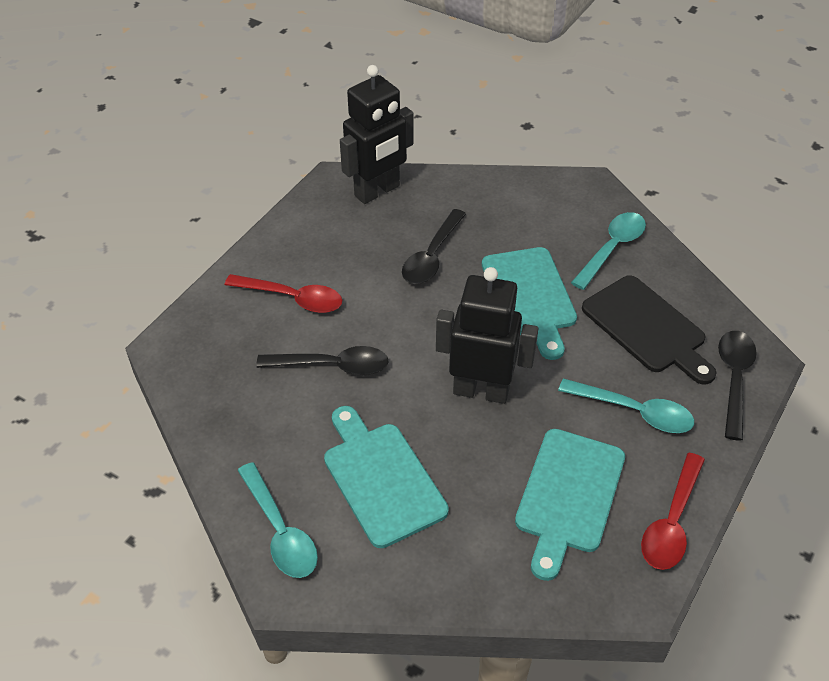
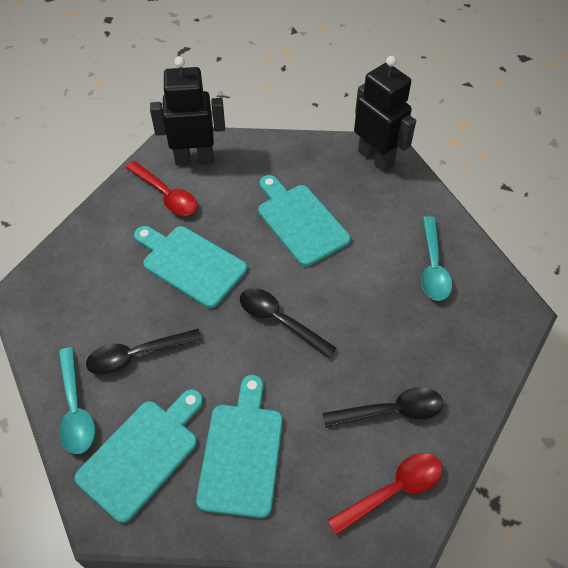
black cutting board: [582,275,716,384] = 1 -> none = 0
turquoise cutting board: [324,406,449,548] [482,247,577,360] [515,429,625,581] = 3 -> [74,389,203,523] [134,226,247,308] [196,375,283,518] [258,175,351,266] = 4
turquoise spoon: [237,462,318,578] [558,378,694,433] [571,212,646,290] = 3 -> [59,347,95,454] [421,216,452,301] = 2

